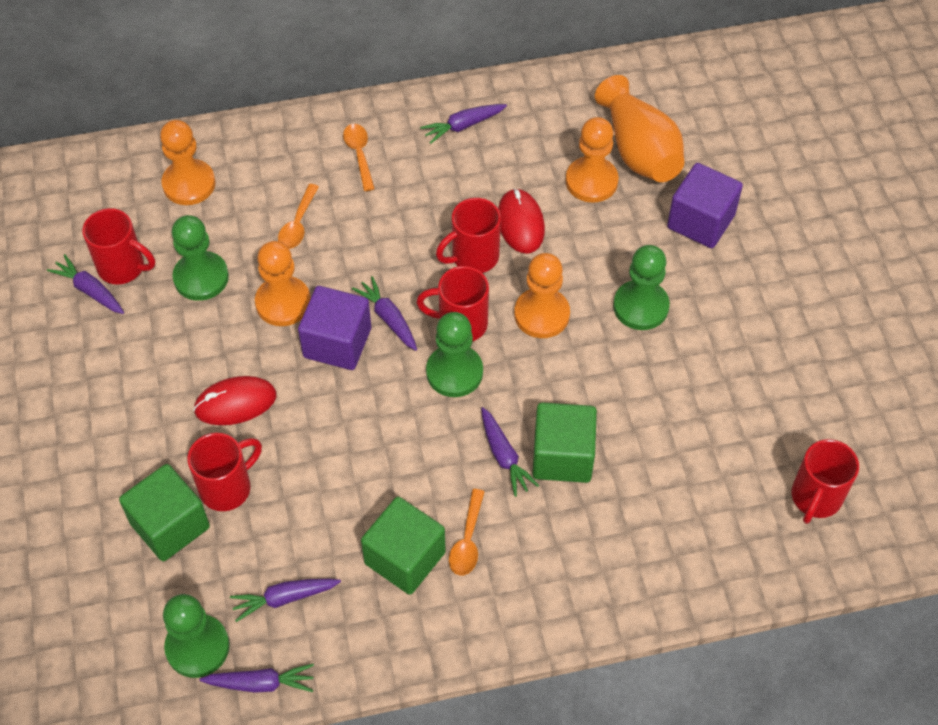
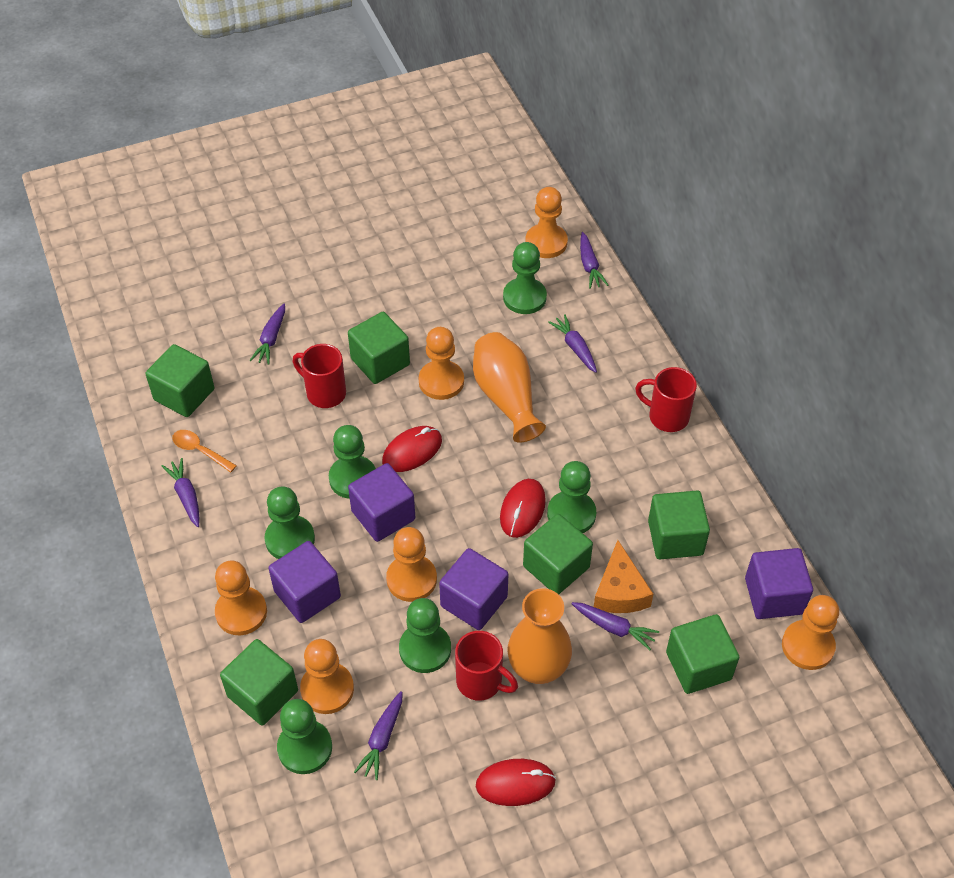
green cube: [119,464,210,561] [361,497,446,595] [533,402,597,483] = 3 -> [146,344,214,417] [220,639,298,726] [348,312,410,384] [523,514,593,594] [648,491,710,559] [666,614,739,694] = 6
green pawn: [163,594,230,678] [172,215,229,301] [426,312,483,397] [613,245,670,330] = 4 -> [264,486,315,559] [277,699,332,774] [329,425,376,499] [399,598,451,673] [503,242,547,314] [547,461,596,533] = 6
orange cheese: none = 0 -> [594,540,653,613] = 1
orange pawn: [160,120,215,205] [255,241,311,326] [514,253,570,338] [566,117,619,203] = 4 -> [215,560,267,635] [300,639,354,714] [386,527,437,602] [419,327,464,400] [525,187,568,258] [782,595,839,670] = 6
orange spoon: [278,184,319,249] [343,124,375,191] [449,489,485,576] = 3 -> [172,430,237,473] = 1
orange vase: [595,75,684,182] = 1 -> [473,332,546,443] [507,588,572,684] = 2
purple cube: [298,286,371,370] [667,163,743,248] = 2 -> [268,541,341,623] [348,463,415,542] [439,548,508,630] [745,548,813,619] = 4
red mouse: [193,376,276,425] [498,188,545,253] = 2 -> [382,426,442,472] [476,759,556,806] [500,479,546,538] = 3
red mug: [82,208,155,285] [187,433,262,511] [416,266,489,342] [436,198,501,273] [792,439,859,524] = 5 -> [293,344,346,408] [455,631,518,701] [635,367,697,432] = 3

